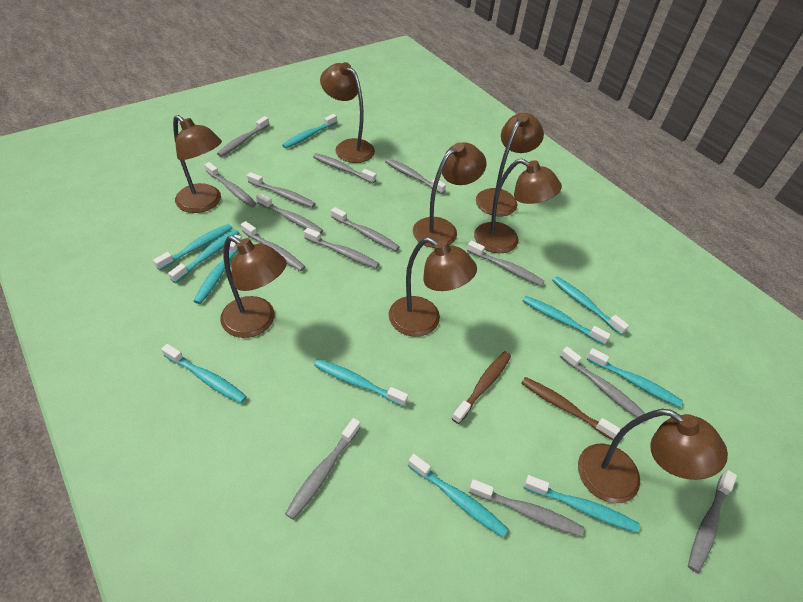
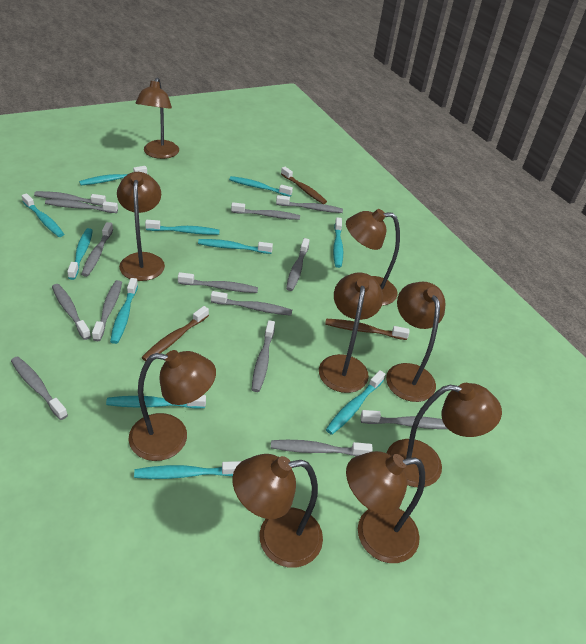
brown lamp: [173,115,222,213] [220,235,287,338] [320,62,375,163] [389,237,477,337] [413,142,486,248] [474,158,562,253] [476,113,544,216] [578,409,728,503] = 8 -> [117,172,165,281] [128,350,216,461] [135,77,179,159] [232,454,323,568] [319,272,383,393] [346,209,400,306] [346,451,425,563] [386,282,445,402] [387,383,502,487] = 9
brown toothbrush: [452,351,511,424] [521,377,620,440] = 2 -> [142,306,209,362] [281,167,327,204] [325,319,409,340] = 3

